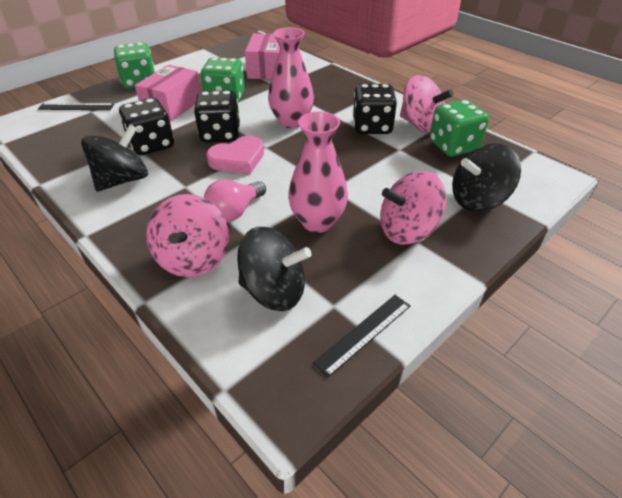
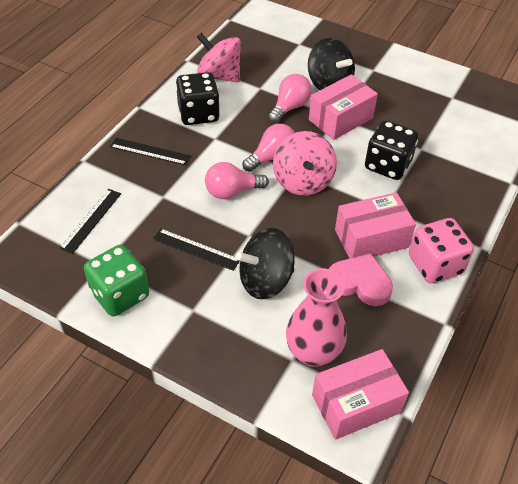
black dice: [119,98,174,155] [194,90,240,143] [353,84,397,134] = 3 -> [176,72,220,125] [365,120,418,180] = 2
black ruler: [38,103,114,110] [313,295,410,377] = 2 -> [59,189,121,254] [110,138,191,165] [153,229,239,271] = 3
black spinning top: [81,124,148,192] [237,227,312,311] [452,143,521,212] = 3 -> [236,228,295,299] [308,38,355,90] = 2
green dice: [114,43,155,89] [201,57,245,102] [429,100,489,157] = 3 -> [84,244,149,317] = 1
pink box: [135,65,201,122] [245,33,280,79] = 2 -> [309,74,378,140] [312,349,409,440] [335,192,416,259] = 3
pink dice: none = 0 -> [409,218,474,283] = 1
pink light bulb: [204,179,266,222] = 1 -> [205,162,269,199] [243,124,295,172] [268,74,312,123] = 3
pink spinning top: [146,194,229,277] [380,171,447,244] [400,75,453,134] = 3 -> [197,33,241,83] [273,131,337,196] = 2
pink vase: [268,27,314,128] [288,112,348,233] = 2 -> [286,268,347,367] = 1

